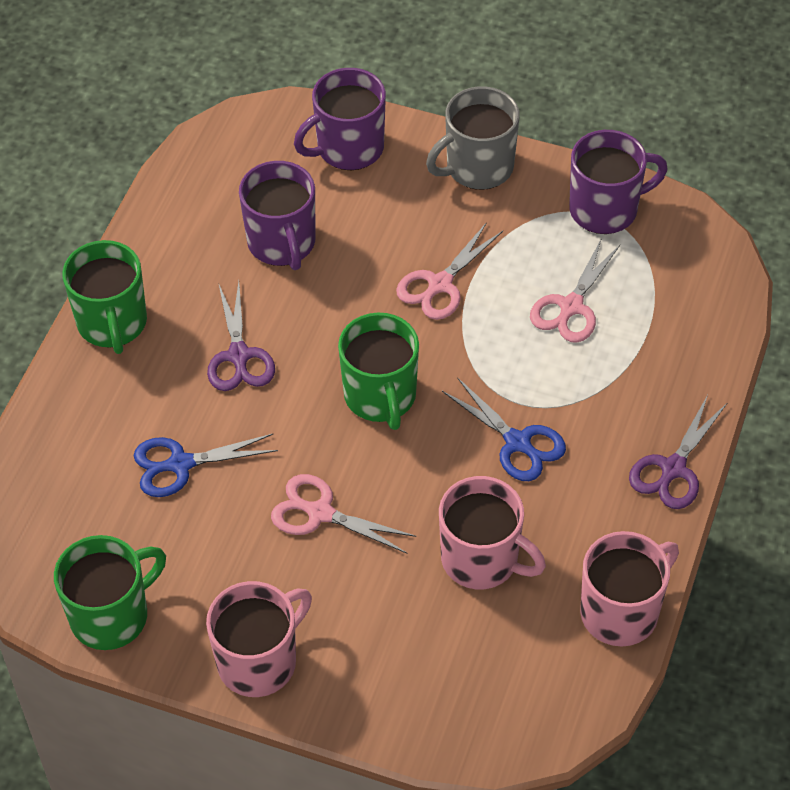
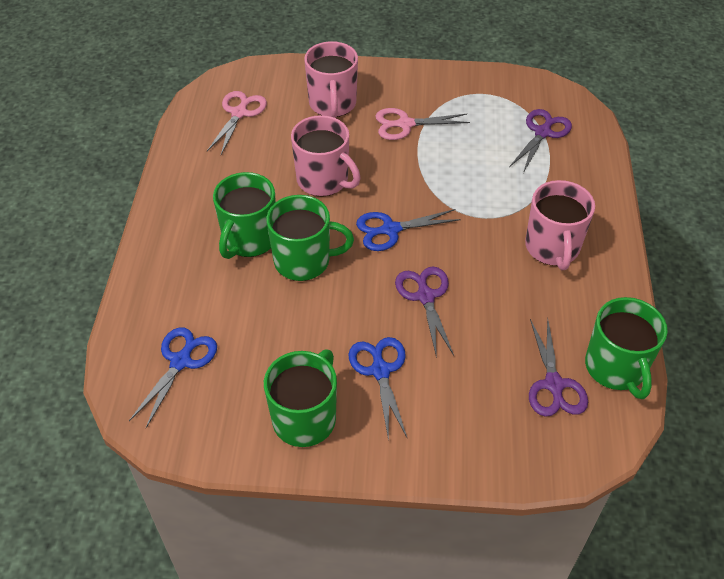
blue scissors: [134,434,278,497] [442,377,566,481] = 2 -> [129,328,217,428] [348,337,407,441] [356,209,461,251] = 3
green mug: [54,535,166,650] [62,240,147,354] [338,313,419,430] = 3 -> [213,172,276,259] [264,350,337,447] [266,195,354,281] [585,297,668,399] = 4
grey mug: [426,86,520,190] = 1 -> none = 0
pink scissors: [271,474,416,553] [396,222,503,320] [530,238,620,343] = 3 -> [207,91,267,155] [375,108,470,140] = 2
purple mug: [239,161,316,270] [294,68,386,170] [569,130,668,234] = 3 -> none = 0
purple scissors: [207,281,275,391] [629,395,728,509] = 2 -> [395,266,454,358] [509,109,572,173] [529,317,588,417] = 3

